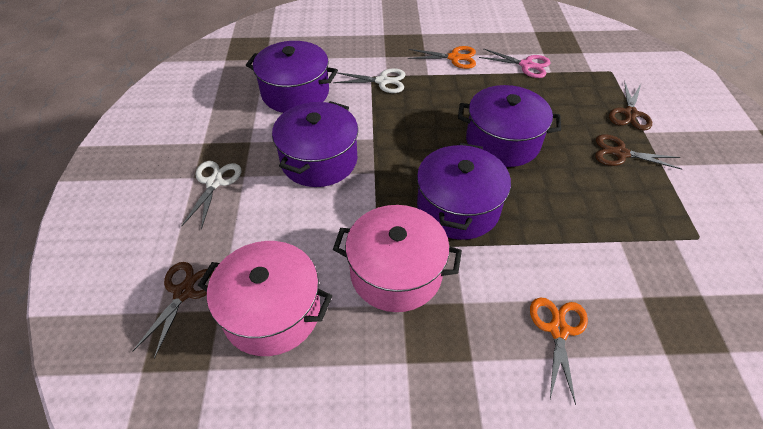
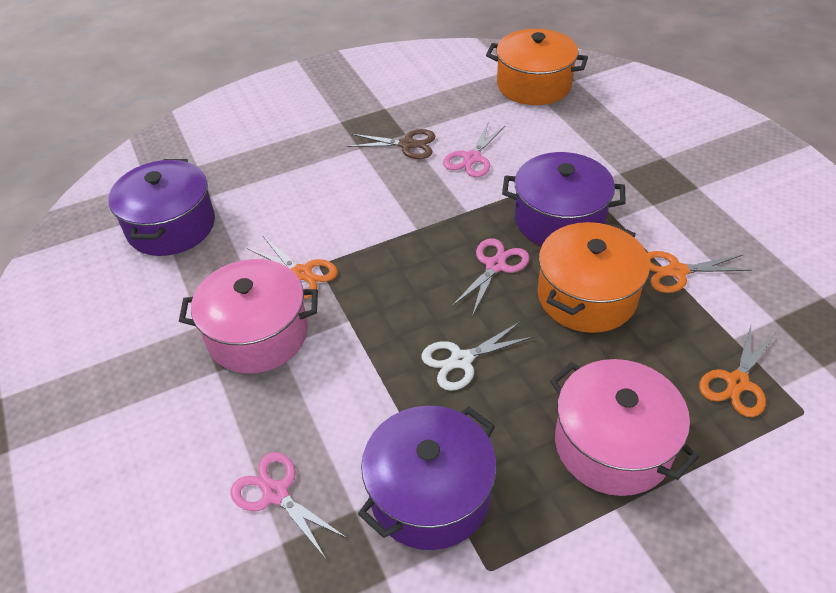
brown scissors: [133,262,214,359] [595,134,682,170] [609,81,652,131] = 3 -> [347,129,436,159] = 1
orange pot: none = 0 -> [486,29,588,105] [538,222,650,333] = 2
orange scissors: [408,46,476,69] [530,297,588,405] = 2 -> [247,236,338,299] [647,251,752,293] [699,326,776,417] = 3
pink scissors: [479,48,551,78] = 1 -> [231,452,348,559] [443,123,505,177] [452,238,530,316] = 3
purple pot: [246,41,338,113] [272,101,358,187] [417,143,511,240] [458,85,561,167] = 4 -> [108,159,215,256] [358,406,497,550] [502,152,626,246] = 3
white scissors: [182,161,241,230] [333,68,405,93] = 2 -> [421,321,534,391] = 1

